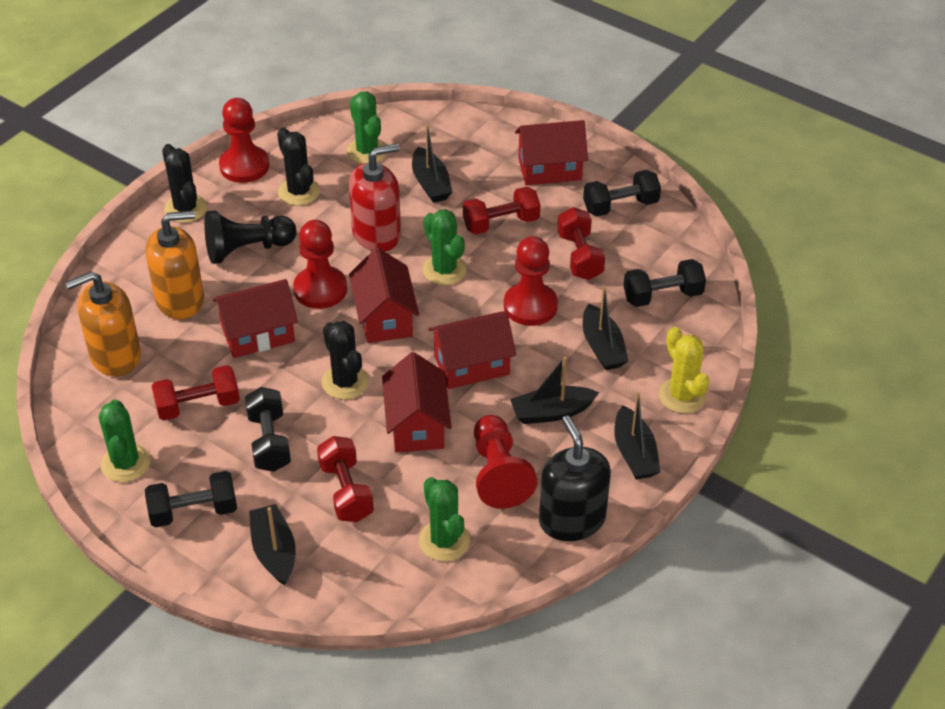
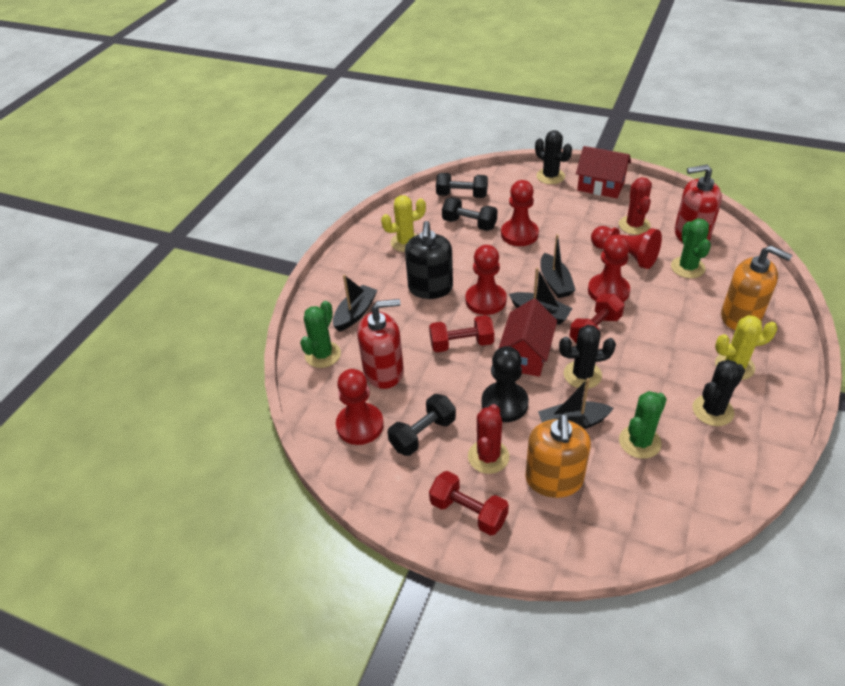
black boat: [249,504,295,585] [412,124,452,203] [510,357,599,424] [583,286,629,370] [614,392,660,480] = 5 -> [333,275,378,332] [509,267,573,325] [538,378,614,429] [540,234,575,298] = 4
black dumbbell: [145,471,237,527] [245,387,291,472] [583,170,661,216] [623,259,706,307] = 4 -> [388,394,456,456] [436,173,488,198] [442,197,497,231] = 3
green cactus: [99,399,150,482] [347,92,387,164] [419,477,470,561] [422,209,467,285] = 4 -> [300,301,341,368] [619,391,667,459] [671,218,711,278] = 3
red cactus: none = 0 -> [468,404,509,474] [619,177,652,235] = 2
red dumbbell: [152,365,240,421] [317,436,374,522] [463,187,540,235] [557,207,605,280] = 4 -> [429,315,494,352] [429,471,509,536] [570,294,624,344] = 3
red house: [213,279,298,358] [349,248,419,343] [382,352,452,452] [428,311,516,389] [515,120,588,185] = 5 -> [498,298,557,377] [576,146,631,198] = 2
red pawn: [219,98,269,183] [293,220,347,309] [474,415,537,509] [504,236,558,326] = 4 -> [336,369,384,445] [465,245,507,315] [501,180,539,246] [588,235,630,302] [591,226,662,269] = 5
red soap dispenser: [349,143,401,252] = 1 -> [357,299,404,389] [674,165,722,243] = 2
yellow cactus: [659,327,709,413] = 1 -> [381,195,426,252] [715,315,777,380] = 2

